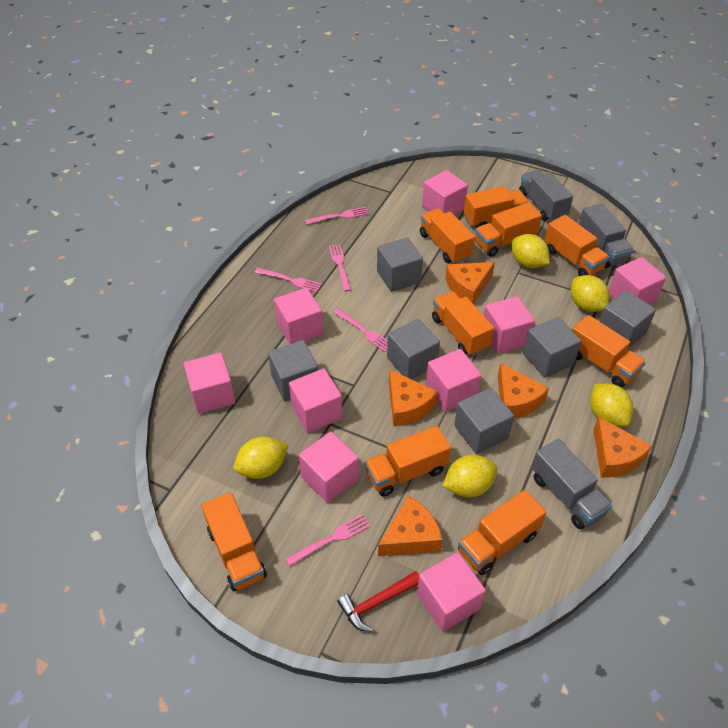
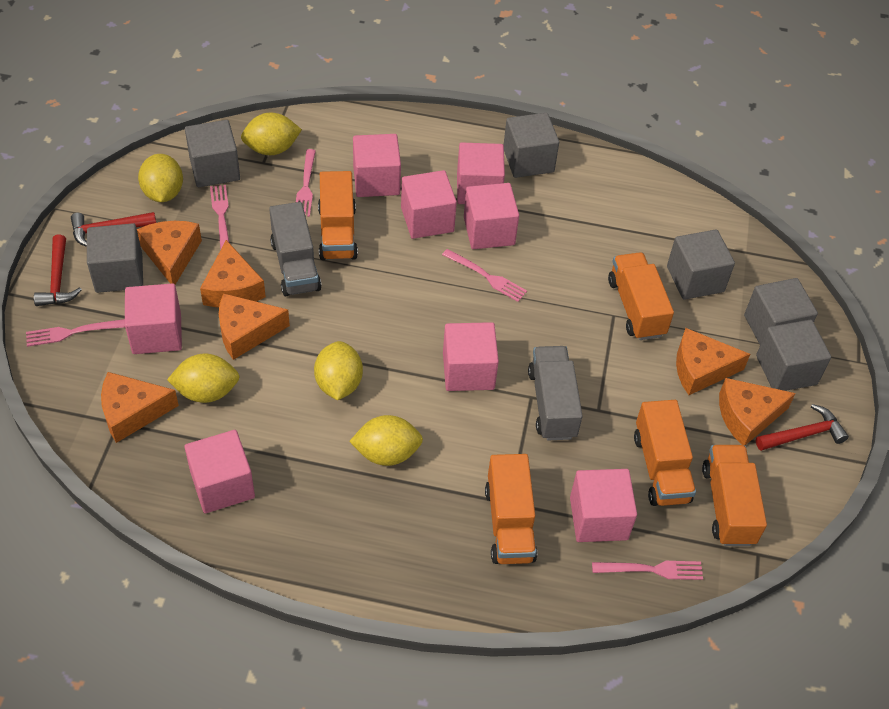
grey truck: [519,169,573,221] [531,439,613,529] [579,203,634,268] = 3 -> [269,202,322,296] [528,346,583,440] = 2
orange cheese: [378,495,443,556] [389,369,438,426] [445,262,495,304] [498,363,549,418] [593,416,652,478] = 5 -> [101,372,179,443] [137,221,202,285] [200,240,266,307] [219,293,290,360] [676,328,750,395] [719,378,796,445] = 6
orange truck: [202,492,267,591] [365,426,451,497] [420,208,475,264] [432,291,494,356] [458,490,547,575] [464,186,529,228] [475,202,542,257] [545,215,609,276] [572,315,646,388] = 9 -> [318,171,358,260] [485,454,537,564] [608,252,674,340] [634,400,696,506] [702,445,767,546] = 5
pink cube: [184,353,235,414] [274,288,323,344] [289,368,343,433] [299,432,359,503] [417,552,486,632] [422,170,468,215] [426,349,482,412] [484,296,535,354] [609,257,666,305] = 9 -> [125,283,182,354] [185,430,255,513] [353,134,401,197] [401,170,457,239] [443,322,499,391] [457,143,505,204] [464,183,519,249] [570,469,637,542] = 8
red hammer: [337,571,419,632] = 1 -> [34,234,82,306] [71,212,156,247] [756,404,849,451] = 3

